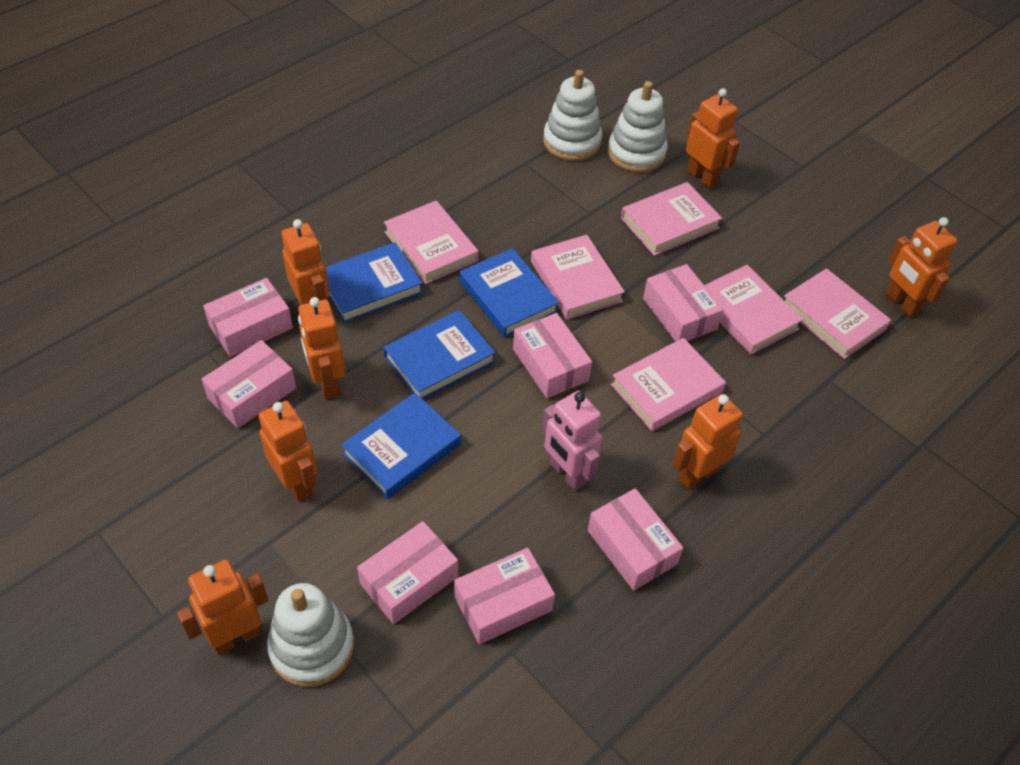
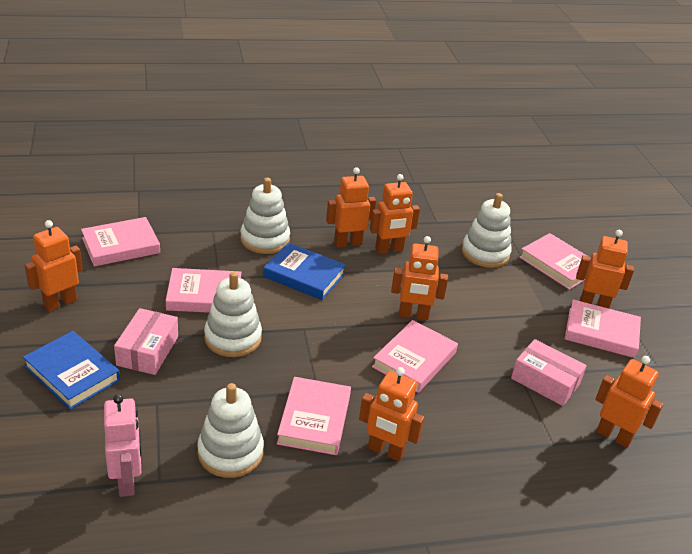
blue book: [326,242,423,323] [341,393,461,499] [383,310,496,400] [459,248,559,337] = 4 -> [23,331,120,410] [263,243,346,300] = 2
pink box: [202,340,296,428] [203,278,293,357] [357,521,458,624] [454,548,555,644] [513,313,592,398] [588,488,683,591] [643,264,723,342] = 7 -> [114,308,178,375] [511,339,587,406] = 2
white stacking toy: [267,583,354,687] [543,70,602,161] [608,81,668,172] = 3 -> [197,383,264,478] [204,272,262,357] [240,178,290,254] [462,193,512,268] = 4

